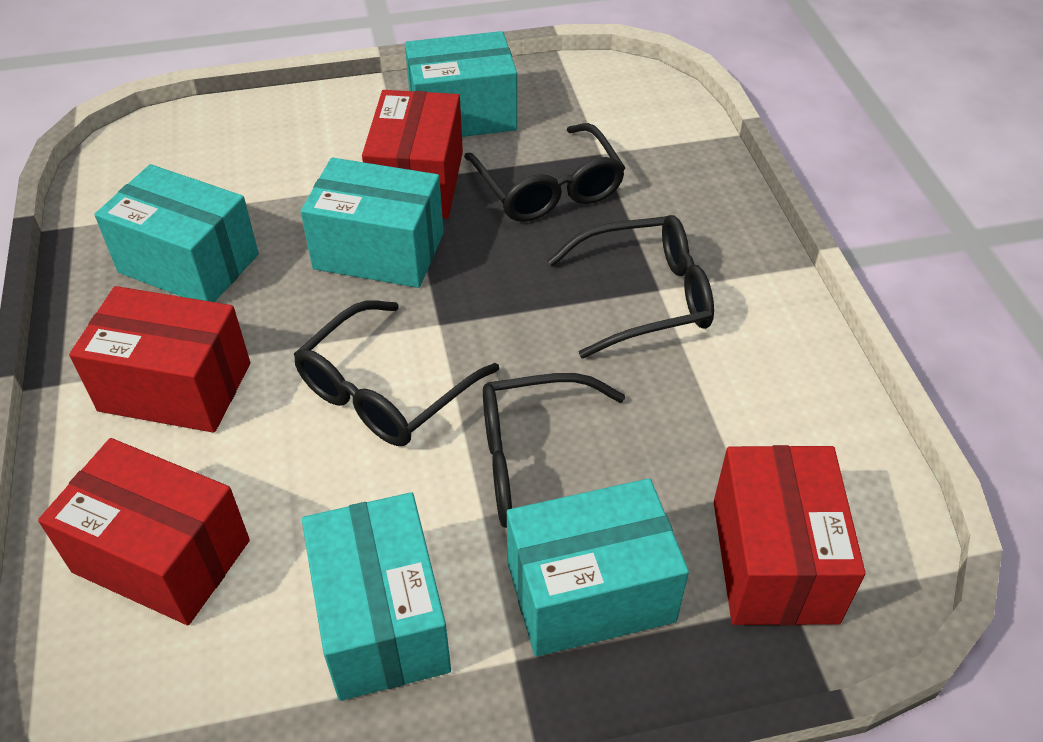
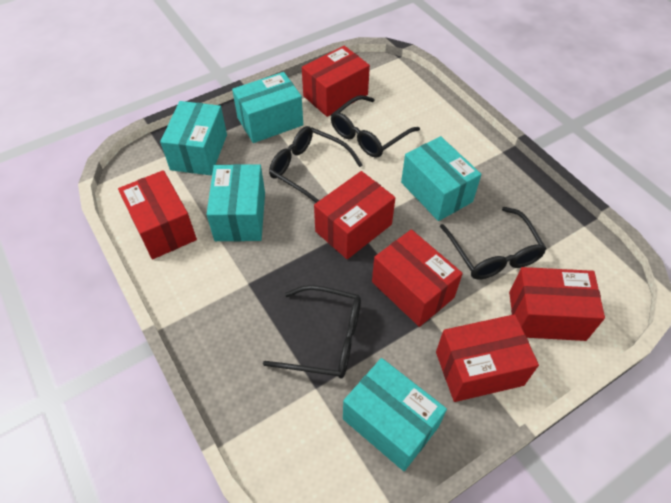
red box: [38,438,250,625] [69,286,250,433] [362,90,463,219] [714,445,866,625] = 4 -> [118,170,197,259] [302,46,370,117] [314,171,395,259] [372,229,463,327] [436,314,539,402] [509,267,605,341] = 6

